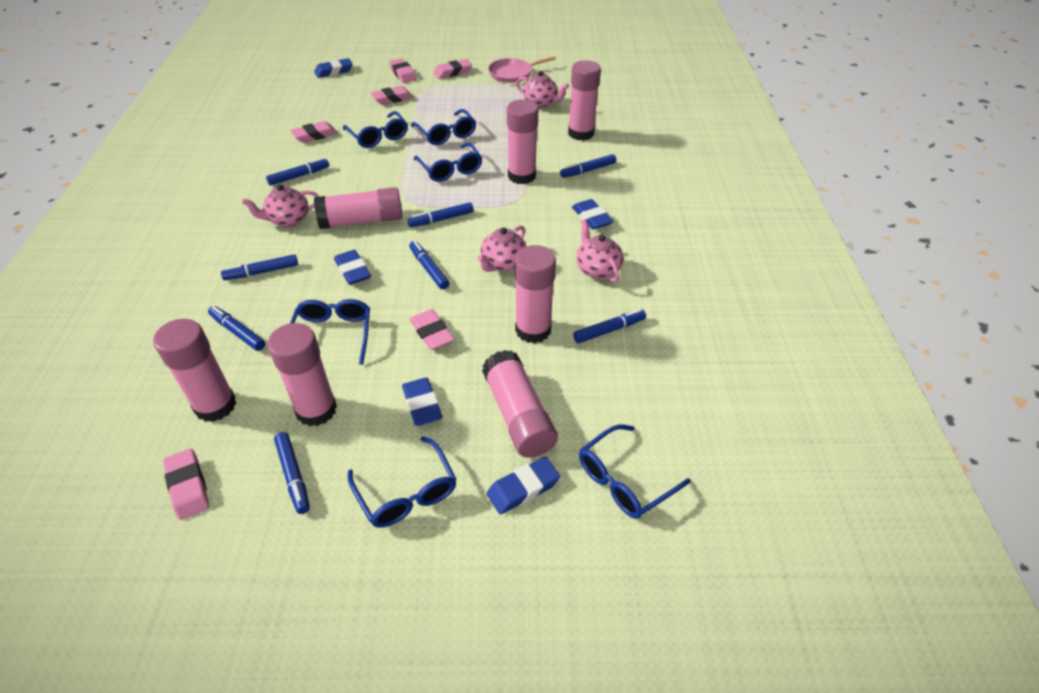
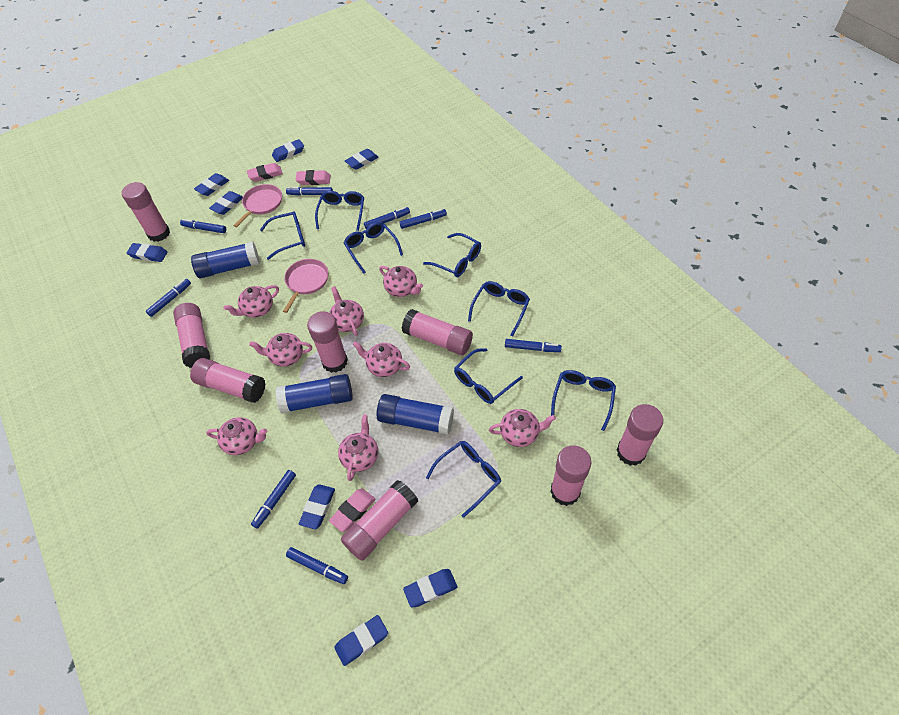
blue eraser: [314,58,353,78] [334,250,371,285] [402,378,443,426] [487,457,560,514] [572,199,613,230] = 5 -> [127,243,167,262] [194,173,229,196] [209,191,243,215] [272,139,304,162] [299,484,335,529] [334,615,388,666] [345,149,379,170] [403,569,457,608] = 8
blue glasses: [290,299,370,365] [343,111,408,148] [348,437,456,528] [411,109,476,145] [414,142,482,182] [579,424,691,519] = 6 -> [260,211,305,260] [315,191,364,231] [344,222,403,273] [423,233,481,277] [426,441,501,518] [454,348,523,404] [468,281,530,337] [551,370,616,431] = 8
blue glue stick: none = 0 -> [191,242,260,278] [276,374,353,414] [376,394,454,435] = 3
pink eraser: [163,449,209,520] [290,121,338,143] [371,86,413,105] [389,58,417,83] [410,309,455,350] [433,59,472,79] = 6 -> [247,163,283,182] [295,170,331,185] [329,488,376,532] = 3
pink glue stick: [153,319,236,422] [268,323,337,427] [314,187,403,229] [482,350,558,458] [507,100,538,184] [515,245,556,343] [568,60,601,141] = 7 -> [122,182,170,242] [173,303,210,368] [190,358,266,403] [307,311,348,373] [341,480,418,561] [402,309,473,355] [550,445,591,506] [617,404,663,466] = 8
pink pan: [488,56,556,83] = 1 -> [233,184,282,227] [283,259,328,313] = 2
pink teapot: [242,184,319,227] [477,225,526,272] [516,71,569,108] [576,219,623,282] = 4 -> [206,417,267,455] [223,285,279,318] [249,333,312,367] [329,286,364,336] [338,415,378,481] [352,341,410,377] [379,266,423,297] [489,409,556,447] = 8

